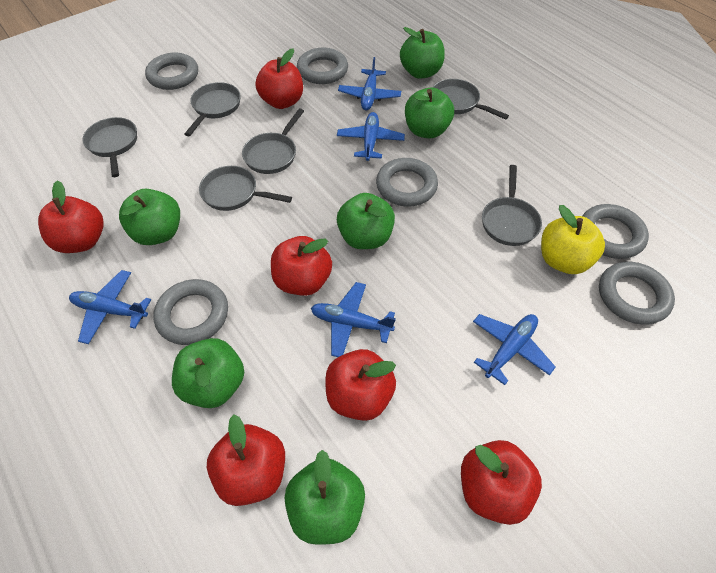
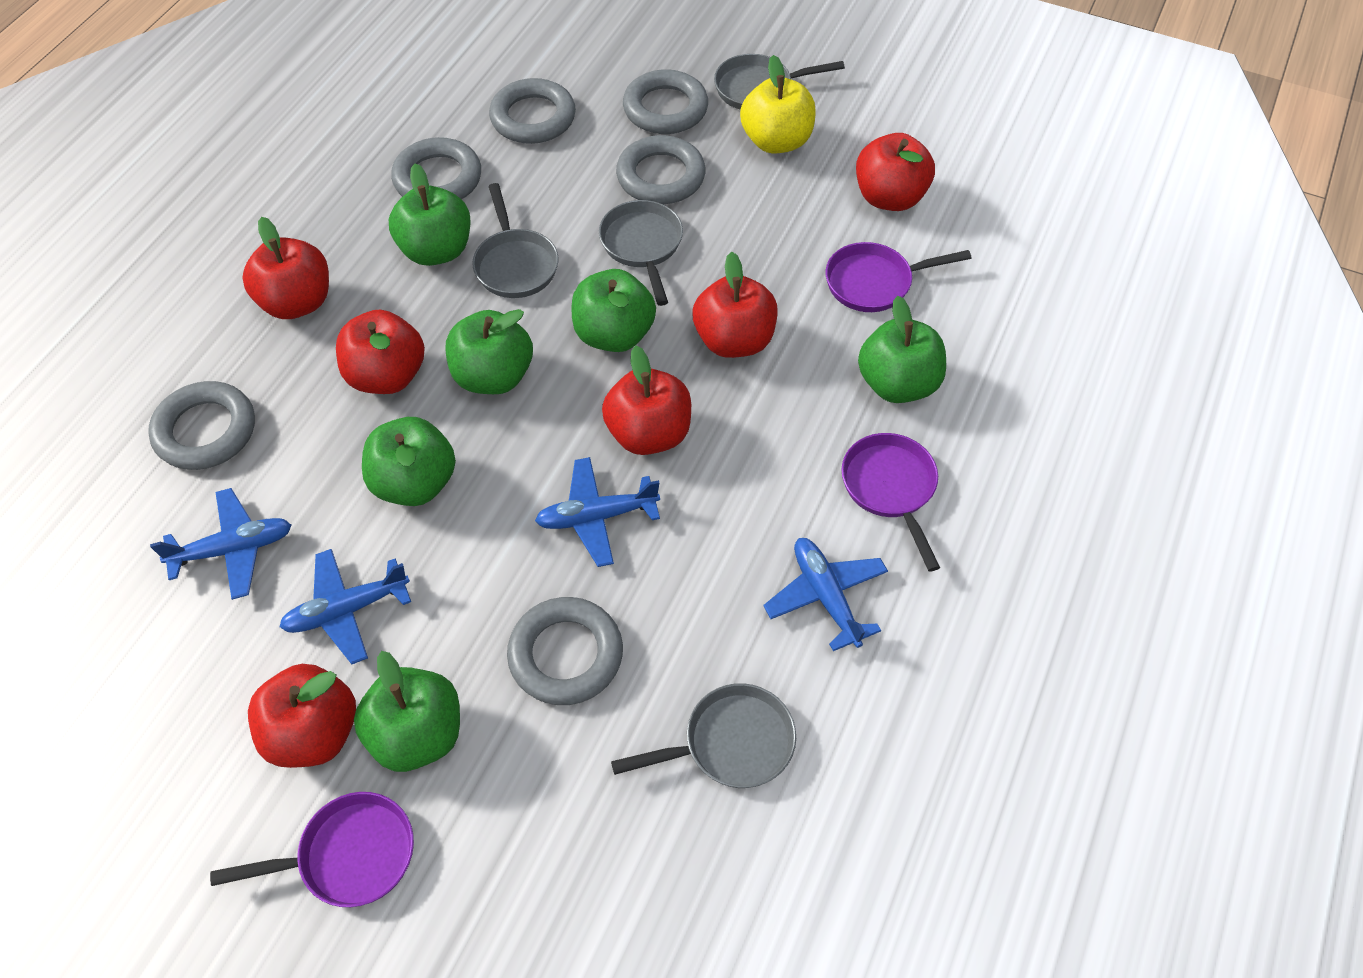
blue plane: [69,270,151,344] [311,282,396,357] [337,112,405,161] [338,57,401,110] [473,314,556,385] = 5 -> [150,488,291,600] [279,549,411,664] [535,457,660,567] [763,538,888,651] = 4
grey pan: [83,117,137,177] [185,82,241,136] [199,166,292,211] [242,108,304,174] [433,79,509,120] [482,165,542,246] = 6 -> [472,183,559,298] [599,200,683,306] [611,683,796,788] [714,54,845,110] = 4
purple pan: none = 0 -> [210,792,414,907] [826,242,971,312] [841,433,940,571] = 3

